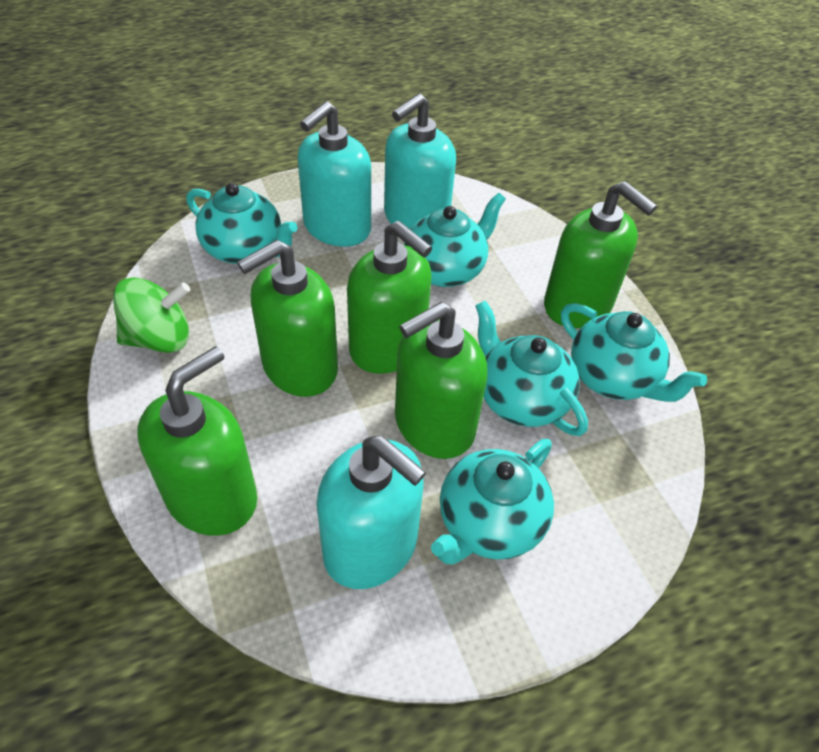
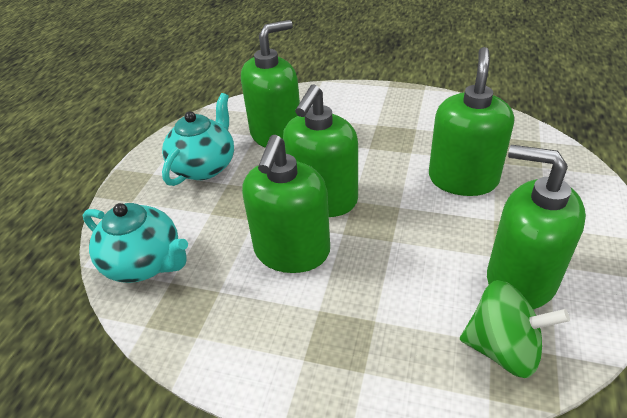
turquoise soap dispenser: [298,101,371,247] [317,436,426,589] [384,93,456,229] = 3 -> none = 0
turquoise teapot: [186,183,298,264] [404,193,506,287] [431,439,554,564] [475,300,588,436] [561,303,707,402] = 5 -> [83,203,188,283] [162,93,234,186] = 2

